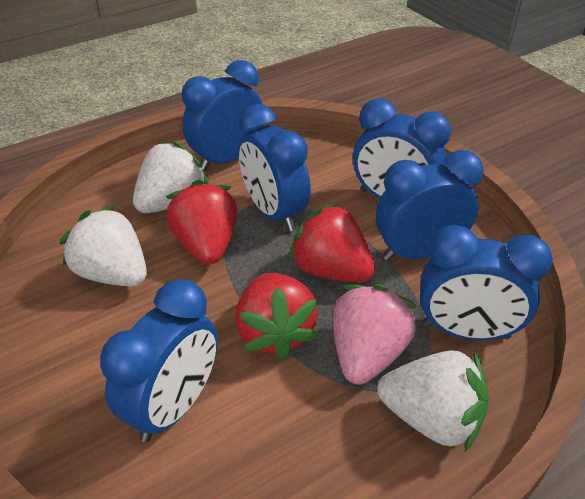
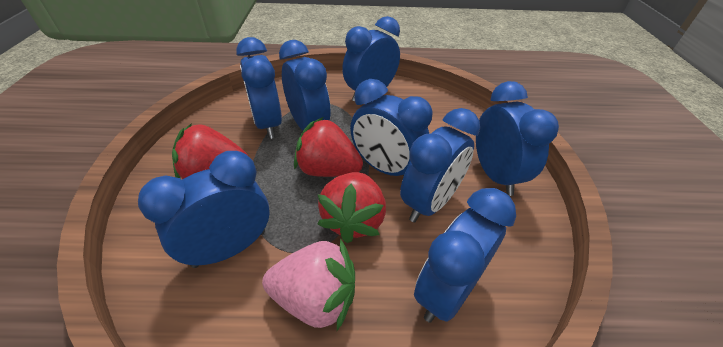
blue clock: [100,279,218,442] [182,60,263,171] [239,104,311,231] [353,99,451,198] [376,150,484,261] [420,225,552,340] = 6 -> [138,151,269,268] [236,37,282,139] [279,40,330,131] [342,16,400,102] [350,79,432,176] [400,108,480,223] [414,188,516,323] [476,81,559,196] = 8
white strawberry: [60,205,147,286] [133,140,209,213] [377,350,489,452] = 3 -> none = 0

